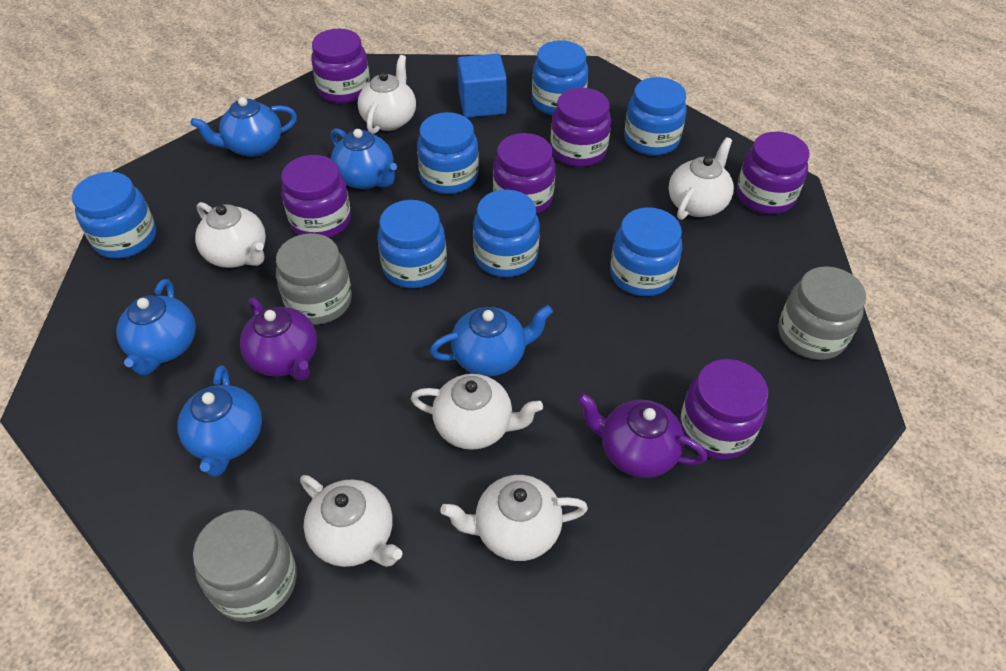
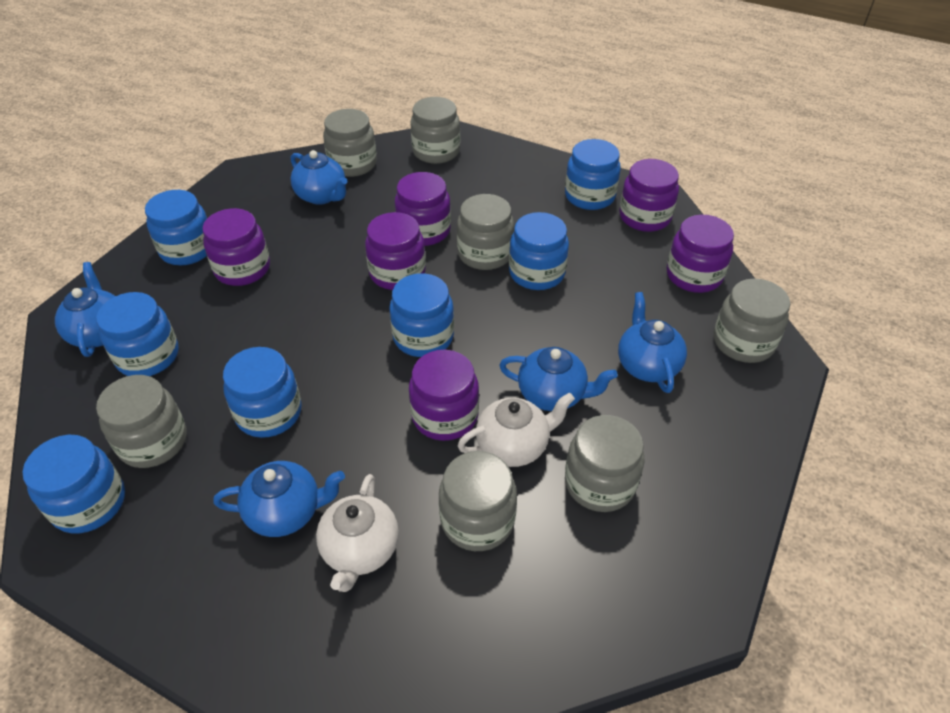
blue cube: [457,54,507,118] = 1 -> none = 0
grey jar: [193,510,297,622] [276,233,352,325] [778,266,866,360] = 3 -> [96,375,187,468] [323,109,377,177] [410,97,460,164] [439,451,517,551] [457,194,514,270] [565,415,645,512] [714,279,790,363] = 7
purple teapot: [240,298,317,380] [577,393,707,478] = 2 -> none = 0
white teapot: [195,202,266,268] [300,475,403,567] [358,55,416,134] [411,374,543,450] [440,475,588,561] [669,137,734,220] = 6 -> [316,474,399,592] [458,393,575,467] = 2

